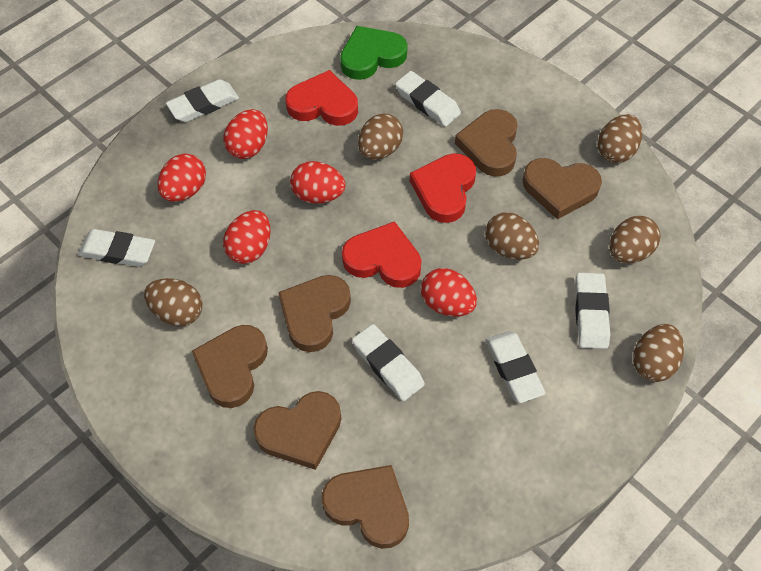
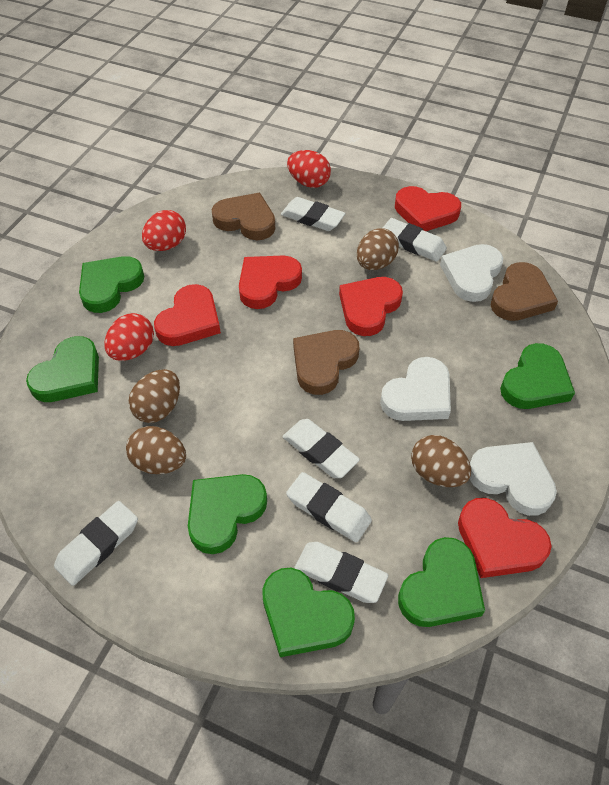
brown egg: [144,278,202,326] [358,113,403,160] [485,212,539,260] [598,114,642,163] [609,216,661,263] [633,324,684,382] = 6 -> [126,426,186,474] [129,369,180,423] [357,228,399,270] [411,435,471,487] = 4
brown heart: [192,325,268,408] [253,391,341,470] [278,275,351,352] [322,465,409,549] [455,109,518,177] [523,158,602,219] = 6 -> [212,193,275,240] [293,330,359,395] [491,262,558,321] = 3
green heart: [340,26,408,80] = 1 -> [26,336,99,402] [79,256,144,313] [188,474,267,554] [262,568,355,657] [398,537,485,627] [500,343,575,409] = 6
red egg: [157,153,206,202] [223,210,271,264] [224,109,268,159] [290,161,346,204] [421,268,477,317] = 5 -> [104,313,154,361] [142,210,186,251] [287,150,331,188] = 3
red heart: [285,70,358,126] [342,221,421,288] [410,153,476,223] = 3 -> [154,284,221,346] [239,255,302,309] [339,277,403,336] [395,186,461,231] [458,498,552,578] = 5
white heart: none = 0 -> [380,357,451,421] [440,244,503,302] [470,442,557,516] = 3

